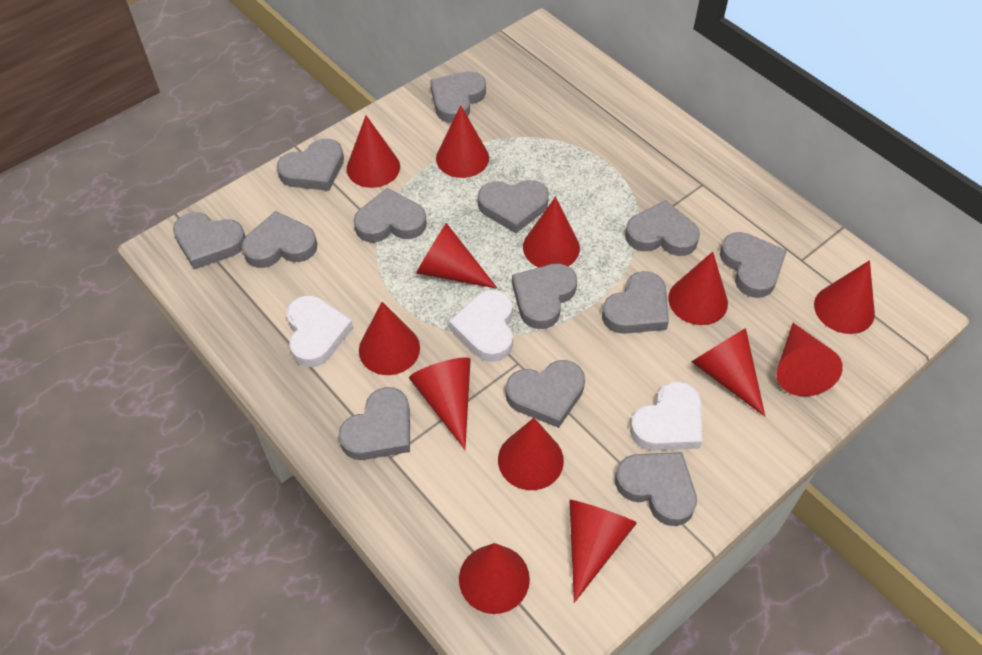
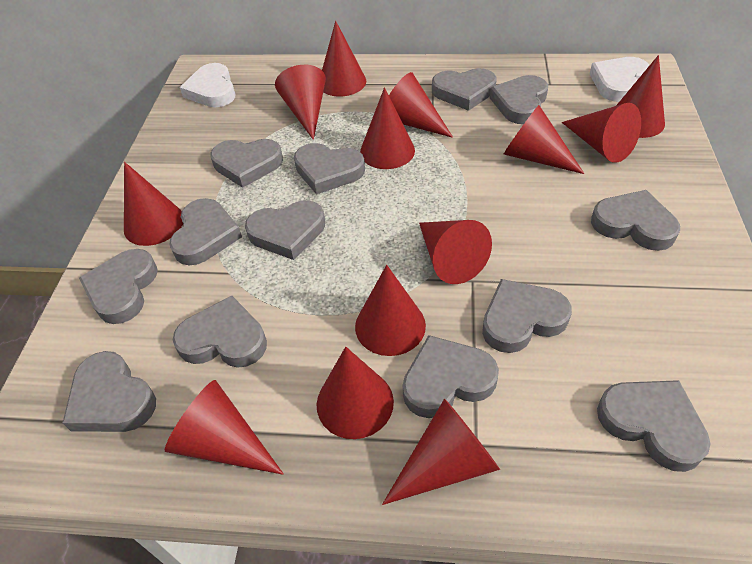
white heart: [286,295,353,367] [449,290,513,362] [630,381,702,451] = 3 -> [180,63,235,107] [590,57,649,102] = 2

